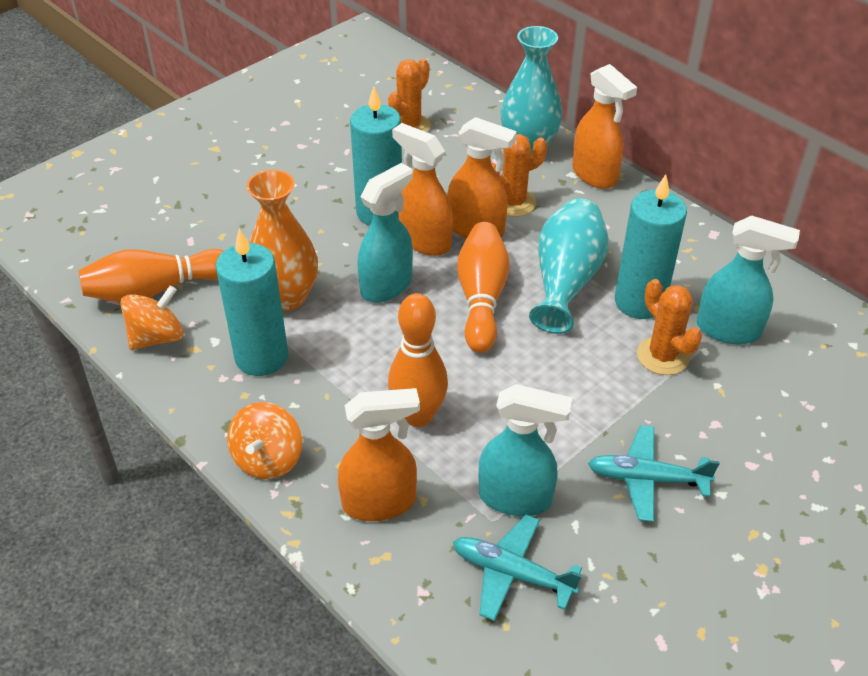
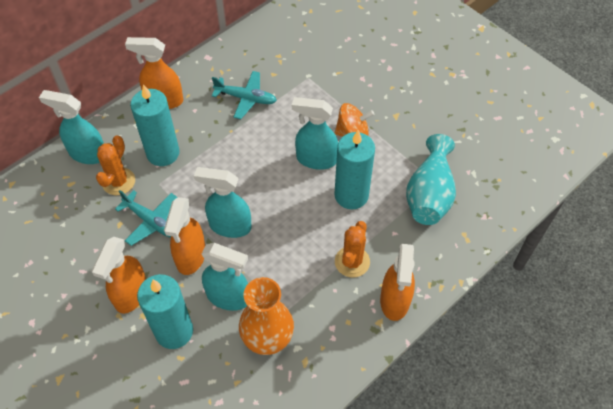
orange bowling pin: [78,249,224,302] [388,293,448,427] [457,222,510,353] = 3 -> none = 0
orange cactus: [388,58,431,132] [491,134,547,217] [637,279,702,375] = 3 -> [96,135,135,195] [335,221,370,278] = 2
orange spinning top: [120,286,184,350] [227,402,302,479] = 2 -> [335,103,374,137] = 1
turquoise spray bottle: [357,163,413,303] [478,384,572,516] [697,215,800,344] = 3 -> [39,90,104,164] [194,167,252,238] [202,243,248,311] [292,97,338,170] = 4
turquoise vase: [500,26,562,154] [529,198,609,334] = 2 -> [406,134,456,225] = 1

